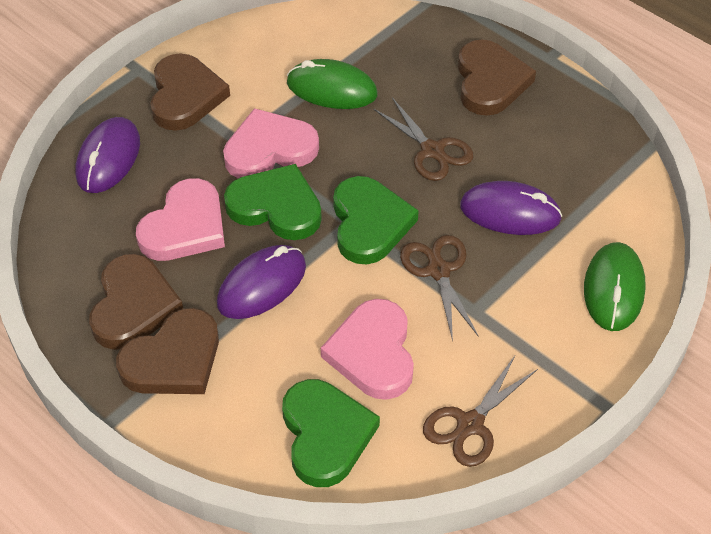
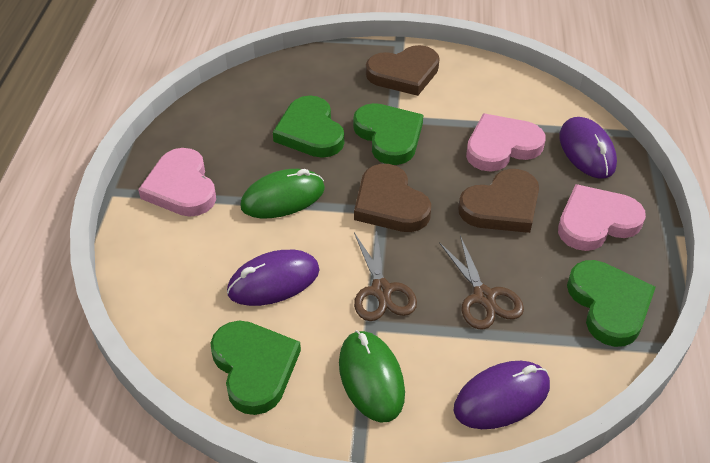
brown heart: [89,254,183,350] [116,308,219,394] [150,53,230,131] [458,40,536,116] = 4 -> [354,164,431,232] [366,45,440,96] [458,169,539,233] = 3
brown scissors: [373,97,474,181] [400,235,479,341] [423,356,538,467] = 3 -> [354,228,417,321] [439,235,524,329] = 2
green heart: [224,164,322,240] [282,379,380,487] [333,176,419,264] = 3 -> [211,321,301,415] [273,96,344,158] [353,103,423,165] [567,260,656,347] = 4

